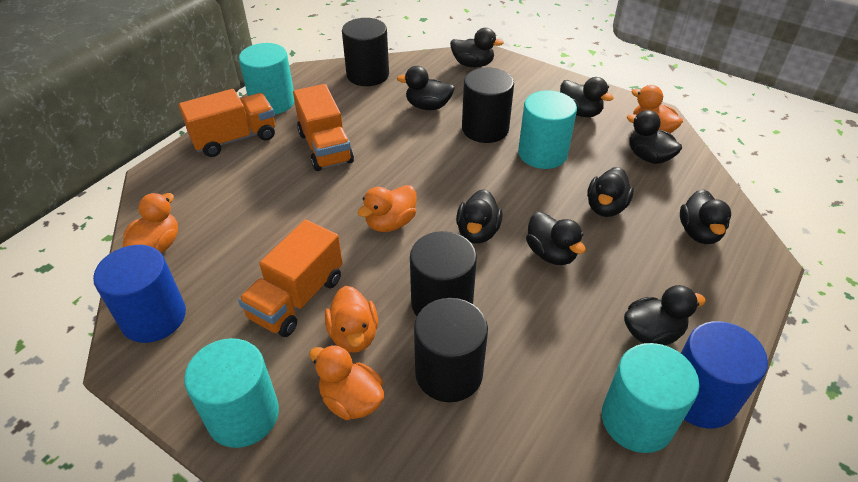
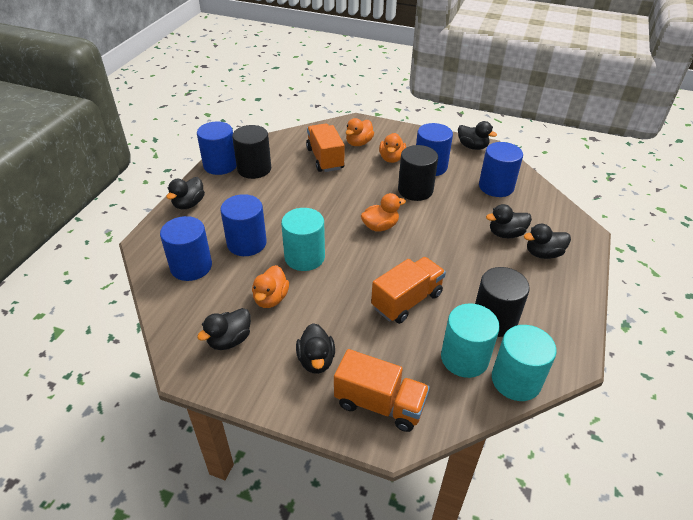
black cylinder: [342,18,389,86] [410,231,477,316] [414,298,488,402] [462,68,514,143] = 4 -> [232,125,271,179] [398,145,438,201] [475,267,530,337] = 3
black duck: [397,66,455,110] [450,28,504,68] [456,189,503,244] [526,212,586,265] [560,77,614,117] [587,167,634,217] [624,285,706,346] [627,110,682,164] [680,189,731,244] = 9 -> [166,177,205,210] [197,308,251,350] [296,323,335,374] [458,121,497,150] [486,204,532,238] [524,224,571,259] = 6
blue cylinder: [93,245,186,343] [681,321,768,428] = 2 -> [160,216,212,281] [197,122,237,175] [220,194,267,256] [416,123,453,176] [479,142,523,197] = 5
orange duck: [123,193,178,253] [309,345,384,420] [325,286,378,353] [358,185,417,232] [631,85,683,133] = 5 -> [252,265,289,308] [346,118,374,146] [361,193,406,232] [379,133,406,163] = 4
turquoise cylinder: [184,338,279,448] [239,43,295,114] [518,90,577,169] [602,343,700,453] = 4 -> [281,208,325,271] [441,303,500,378] [492,325,557,401] = 3

